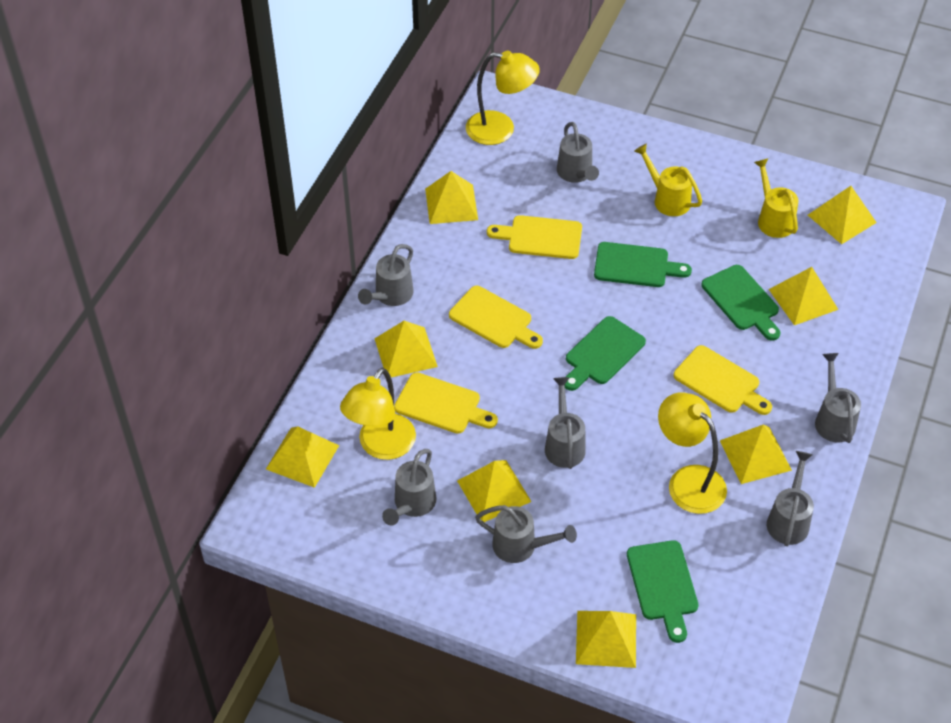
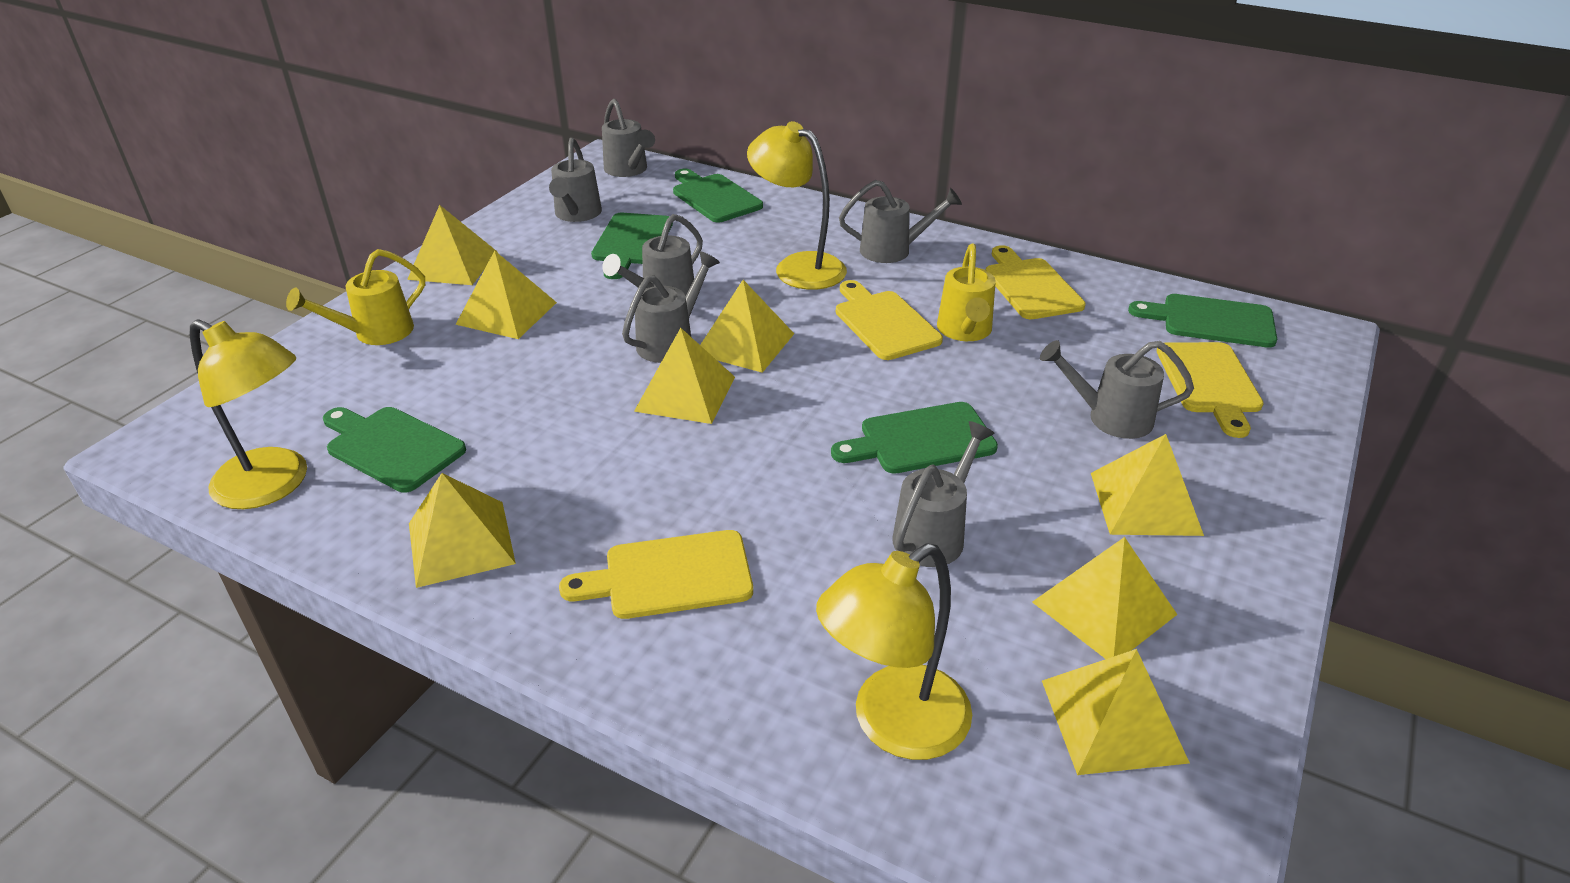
green cutting board: [565,316,646,391] [594,242,692,287] [627,540,699,643] [701,265,780,341] = 4 -> [323,407,466,493] [591,213,673,279] [673,169,763,223] [831,402,998,474] [1128,294,1277,348] = 5

